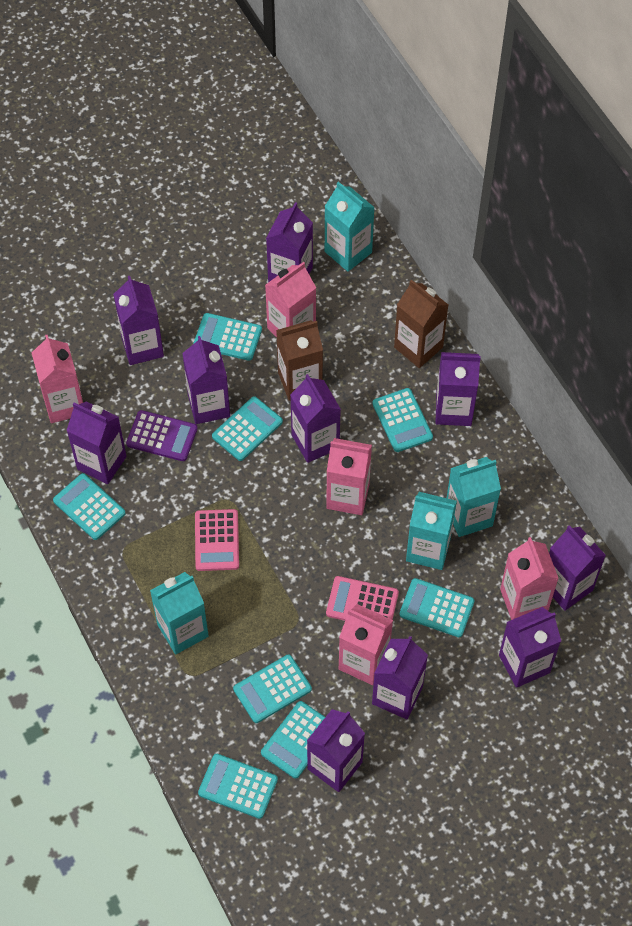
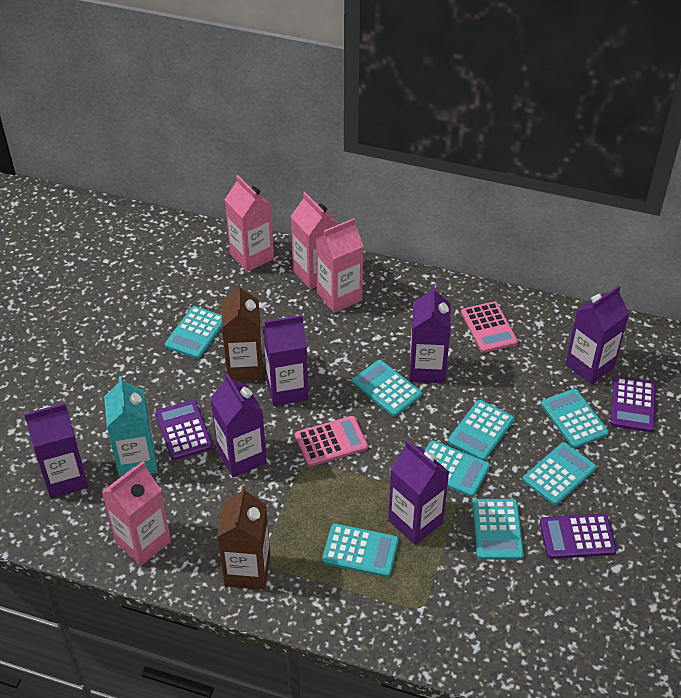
pink carton: [32,335,83,423] [265,262,316,337] [326,438,372,515] [339,604,393,685] [500,537,559,620] = 5 -> [102,461,171,566] [225,175,274,272] [290,192,337,290] [316,218,364,313] = 4
purple calculator: [126,410,198,461] = 1 -> [156,400,213,460] [540,514,617,559] [611,376,656,432] = 3
purple carton: [67,401,126,484] [113,276,164,365] [182,336,230,424] [266,202,313,282] [290,374,341,463] [307,709,365,792] [372,636,428,719] [436,352,481,426] [499,607,561,688] [549,525,606,611] = 10 -> [24,403,88,498] [210,373,267,477] [263,315,308,406] [388,440,449,545] [409,285,451,383] [565,286,629,384] = 6
turquoise carton: [150,572,209,655] [325,181,375,272] [406,492,457,570] [447,457,501,537] = 4 -> [104,376,158,478] = 1

